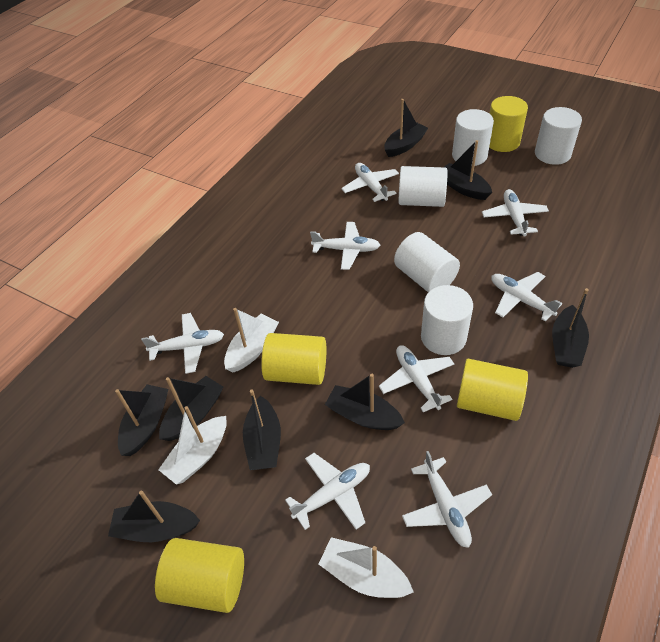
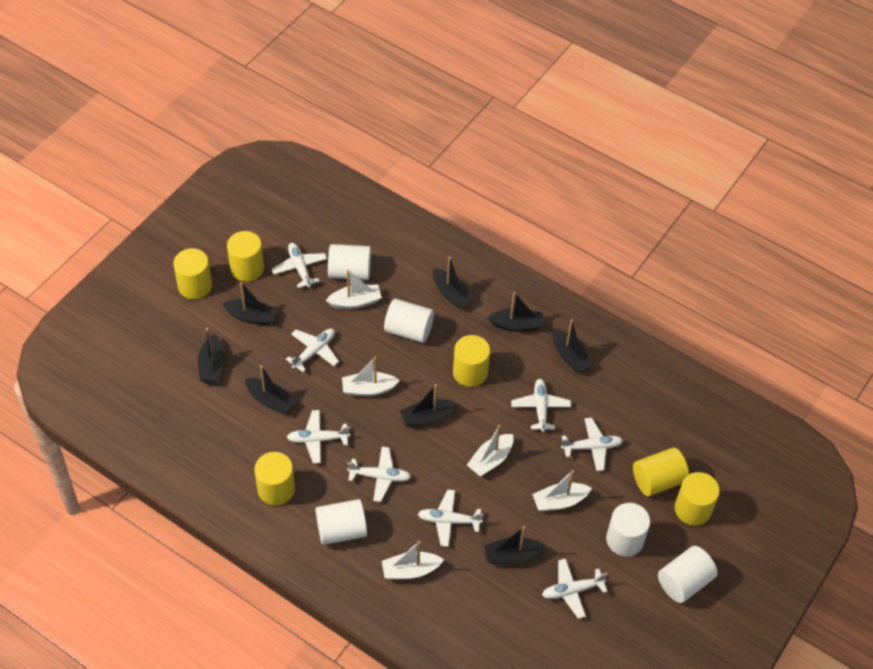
white boat: [158,406,227,485] [224,308,279,372] [319,537,414,598] = 3 -> [326,270,382,309] [342,357,400,396] [382,541,444,579] [467,425,513,477] [532,470,592,511] = 5
yellow cylinder: [155,538,244,613] [261,333,326,385] [457,359,528,421] [489,96,528,152] = 4 -> [173,248,212,299] [227,231,264,282] [254,452,295,506] [453,335,490,387] [633,447,689,496] [675,472,720,526] = 6

